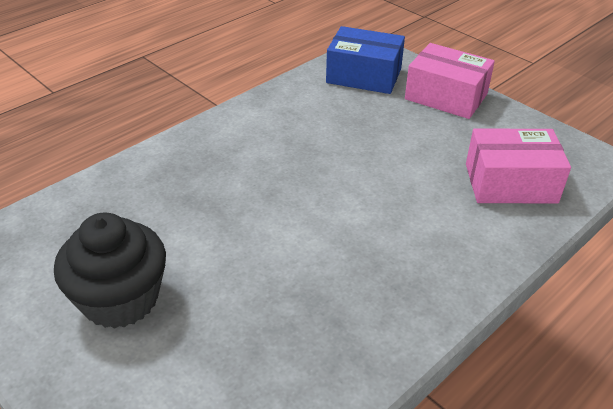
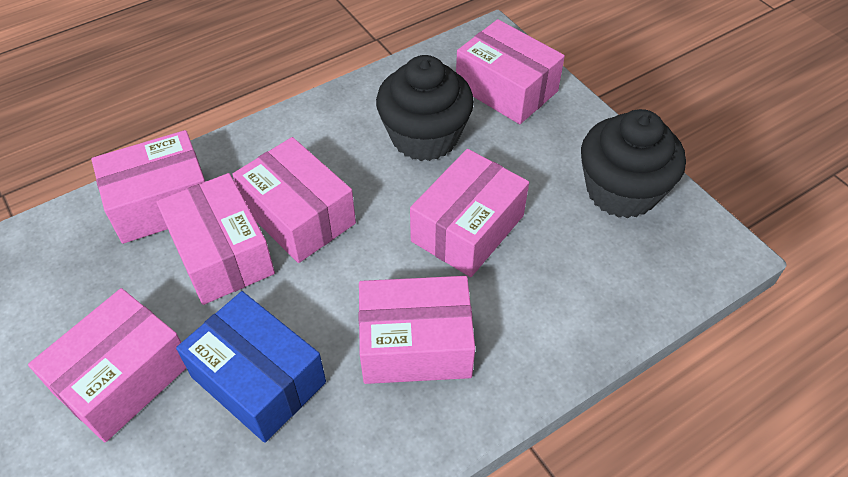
black cupcake: [54,213,166,329] = 1 -> [376,55,474,161] [581,109,686,218] = 2
pink box: [405,43,495,119] [466,128,571,203] = 2 -> [28,288,186,442] [91,130,205,244] [156,173,275,305] [232,137,356,263] [359,276,475,384] [410,149,529,277] [456,19,565,124] = 7

